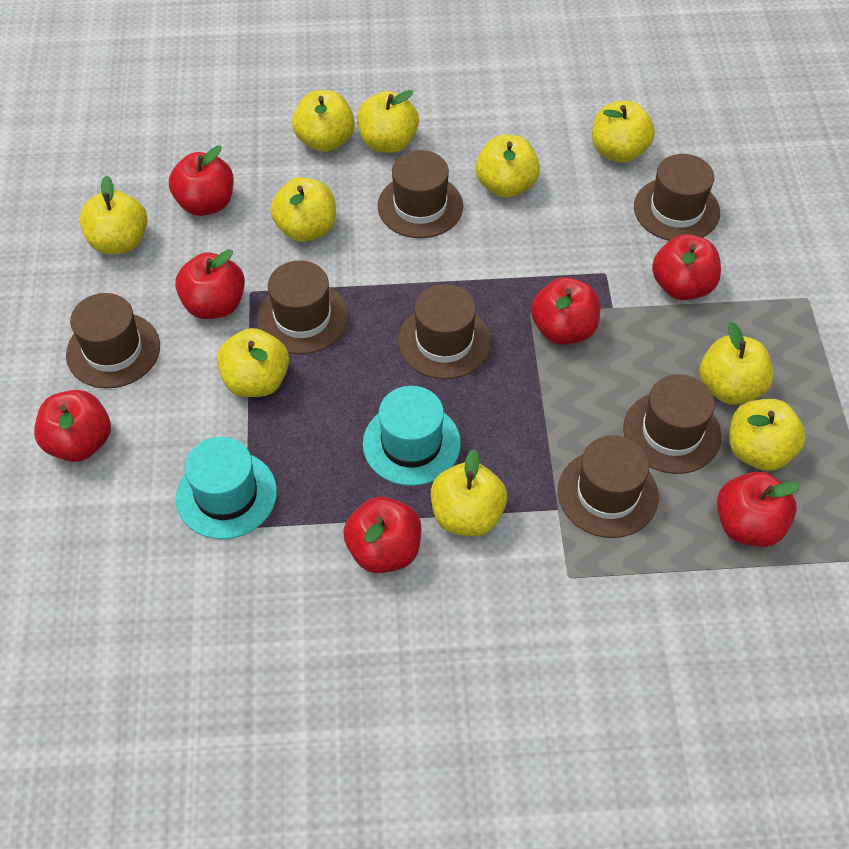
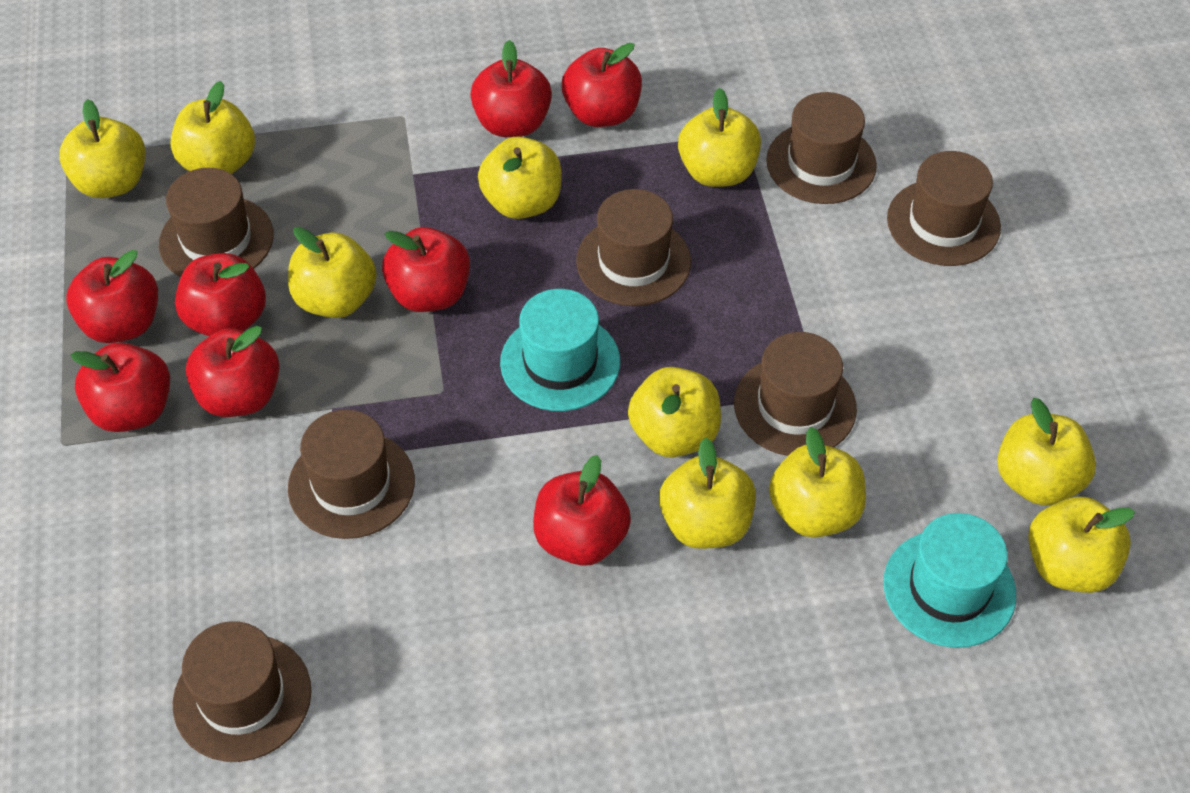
red apple: [34,390,111,462] [169,146,234,216] [175,249,245,319] [343,497,421,573] [531,277,600,345] [652,234,721,300] [717,472,800,547] = 7 -> [66,250,158,343] [71,342,170,432] [175,253,266,336] [186,326,280,417] [382,227,470,312] [470,40,552,137] [533,455,631,566] [562,43,642,127] = 8

